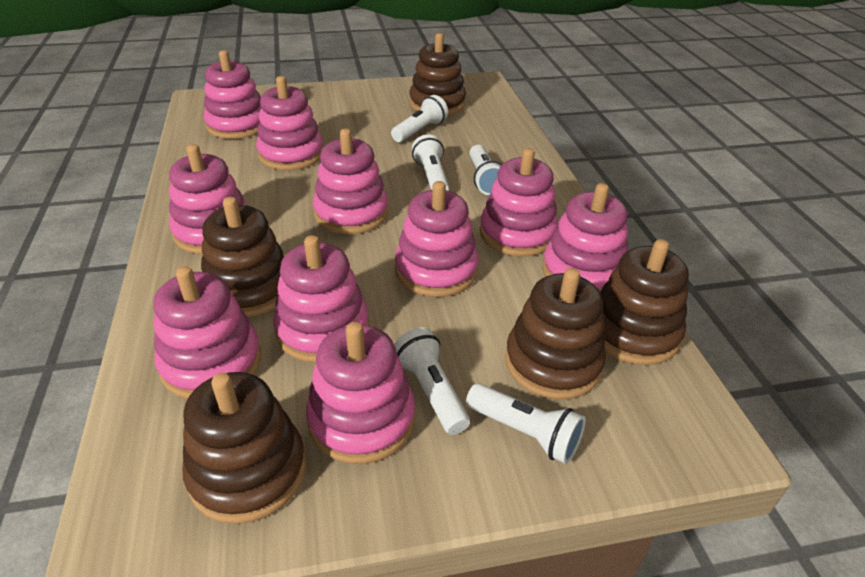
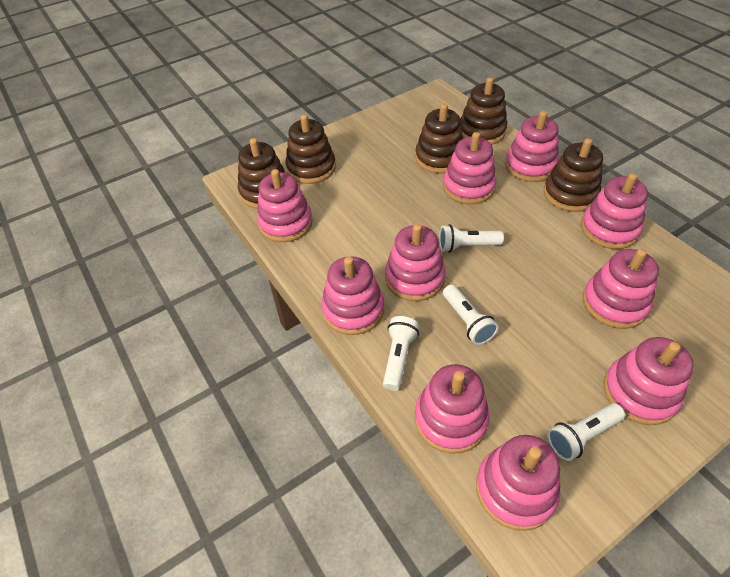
white flashlight: [391,95,448,142] [394,327,470,435] [412,134,449,191] [466,383,586,464] [469,145,502,195] = 5 -> [383,316,419,391] [439,224,504,253] [443,285,498,345] [547,403,625,461] = 4

